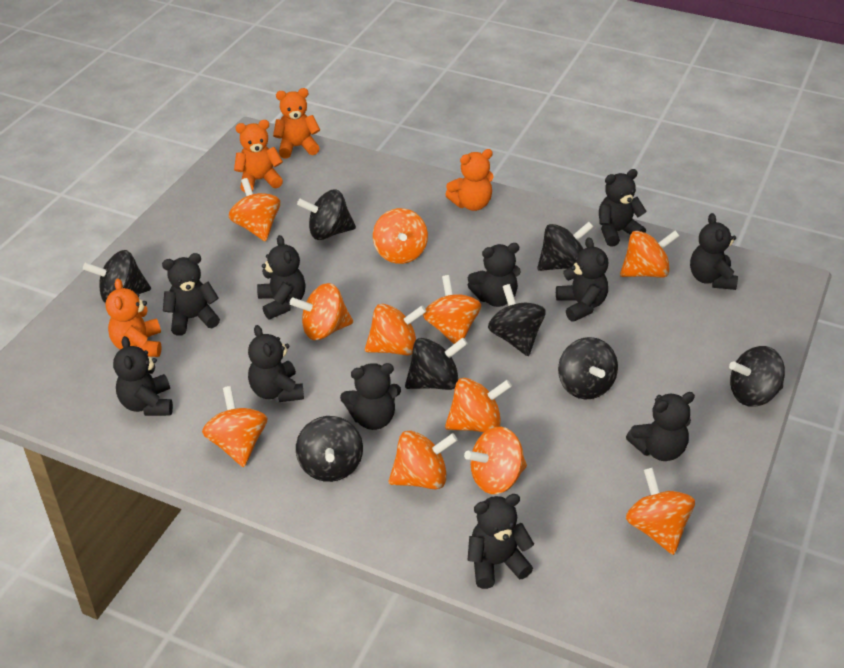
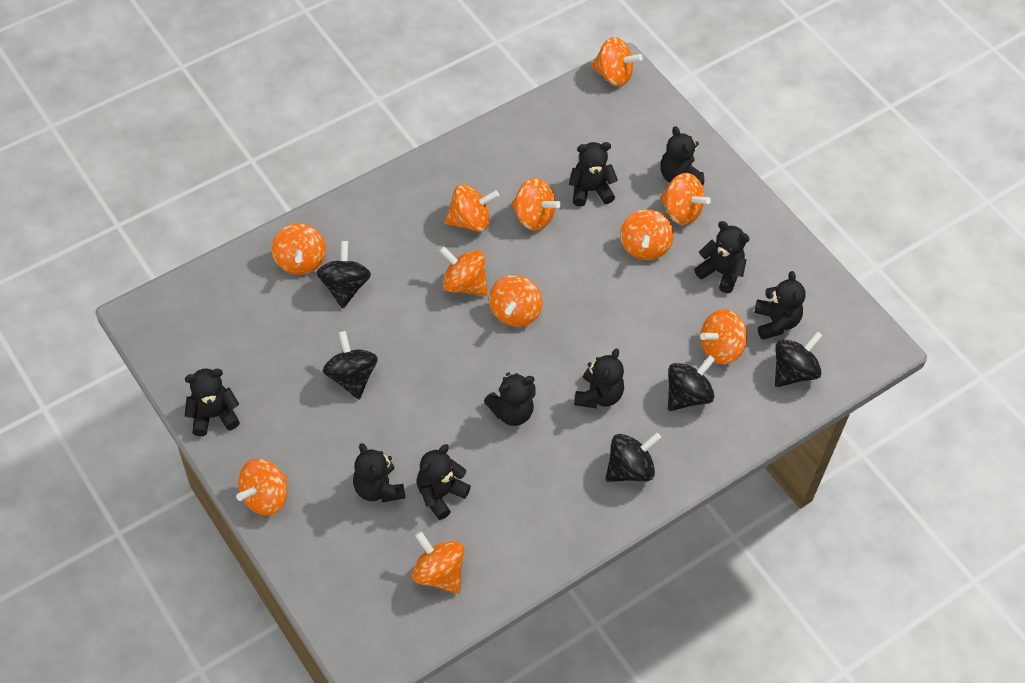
black spinning top: [83,250,151,303] [296,416,363,482] [297,189,356,240] [405,338,468,390] [488,284,546,356] [537,222,593,271] [558,337,618,399] [729,346,785,407] = 8 -> [317,241,371,309] [323,331,378,399] [605,433,661,482] [668,355,716,411] [775,331,823,387] = 5
black teddy bear: [113,336,173,416] [162,253,220,336] [248,325,304,402] [257,235,306,319] [340,363,401,430] [467,494,534,589] [468,243,521,307] [556,237,608,322] [599,169,647,247] [626,392,695,461] [690,213,738,290] = 11 -> [185,368,240,436] [353,443,405,503] [417,444,471,520] [484,372,536,426] [569,142,618,207] [574,348,624,408] [660,126,704,185] [694,221,750,293] [755,271,806,340] = 9
orange teddy bear: [106,278,162,357] [234,120,283,192] [273,88,320,159] [445,149,493,211] = 4 -> none = 0

